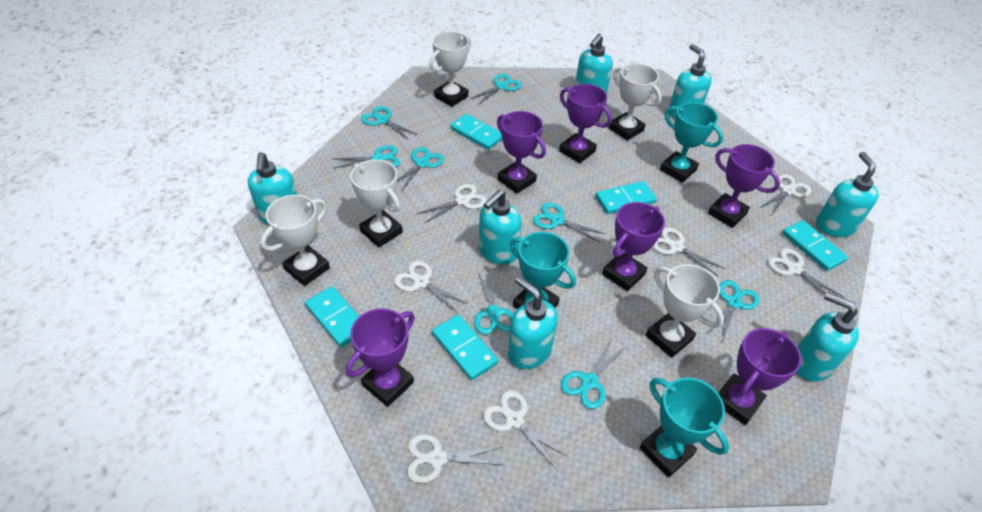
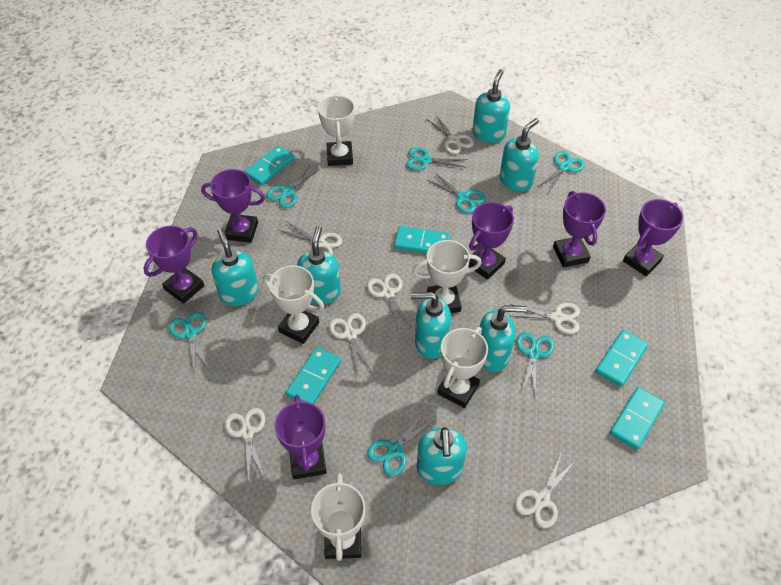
turquoise scissors: [332,145,400,168] [361,106,418,140] [397,147,444,192] [470,74,522,105] [474,272,514,335] [533,203,605,242] [561,339,627,409] [708,280,759,343] = 8 -> [169,312,209,373] [266,165,320,208] [367,410,437,476] [406,147,467,170] [427,173,486,213] [516,332,554,398] [538,151,585,193] = 7
turquoise trophy: [510,232,576,309] [639,377,729,478] [660,102,723,183] = 3 -> none = 0

